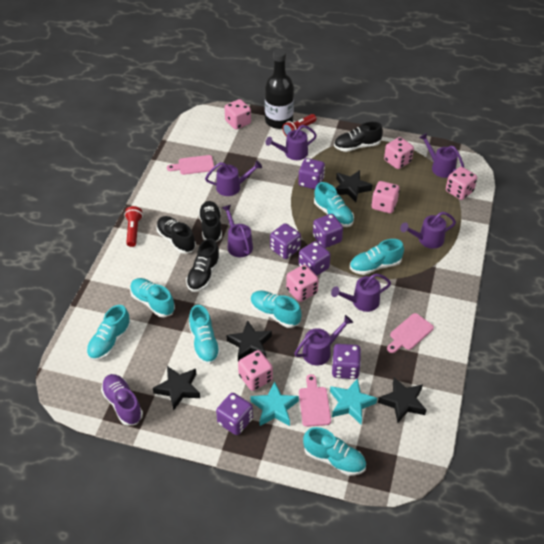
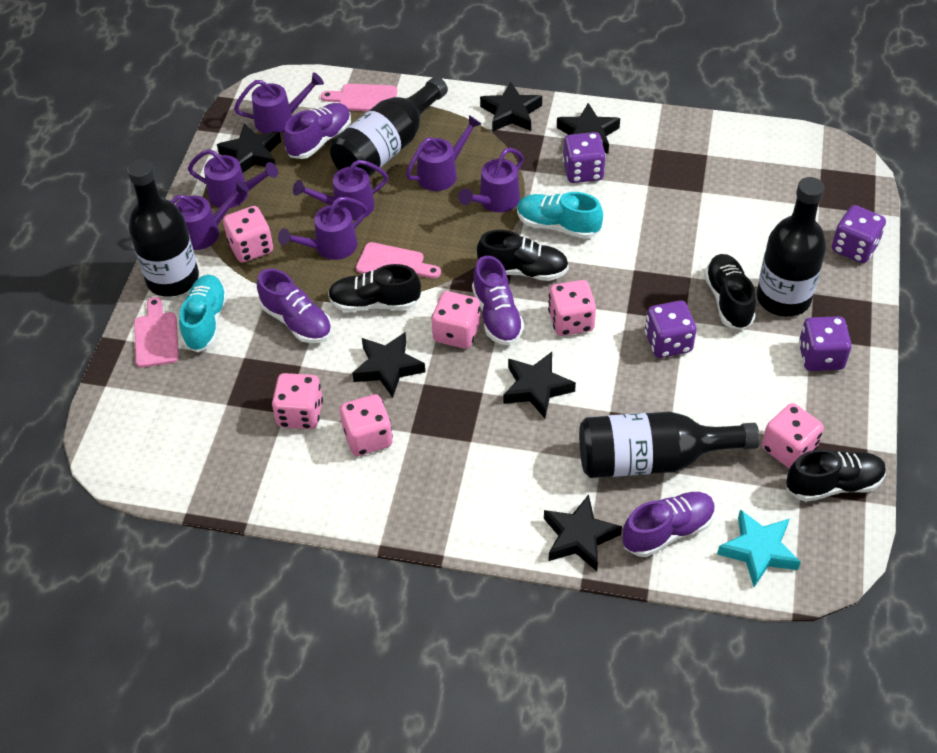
black bottle: [265,49,294,129] = 1 -> [127,159,199,297] [330,76,448,176] [579,412,760,478] [757,177,826,317] = 4
black star: [153,366,200,410] [226,320,272,362] [335,170,373,202] [378,377,426,423] = 4 -> [217,123,281,173] [352,332,425,398] [480,82,542,132] [503,352,576,418] [544,495,622,571] [557,103,620,154] = 6
purple dice: [216,393,253,435] [270,223,301,259] [298,158,325,189] [299,241,331,276] [313,214,343,248] [332,344,361,379] = 6 -> [563,132,606,183] [645,300,696,358] [799,316,852,371] [832,205,886,263] = 4
purple shoe: [101,374,143,426] = 1 -> [257,269,332,343] [284,103,351,159] [472,255,524,345] [622,492,716,557] = 4
red flashlight: [124,206,143,247] [282,114,316,136] = 2 -> none = 0
turquoise shoe: [86,305,131,361] [130,278,175,317] [189,305,221,364] [251,291,302,328] [303,427,366,476] [314,182,354,227] [350,239,404,275] = 7 -> [179,275,228,352] [517,192,603,239] = 2
turquoise star: [251,382,299,426] [330,378,377,424] = 2 -> [717,509,801,587] = 1

